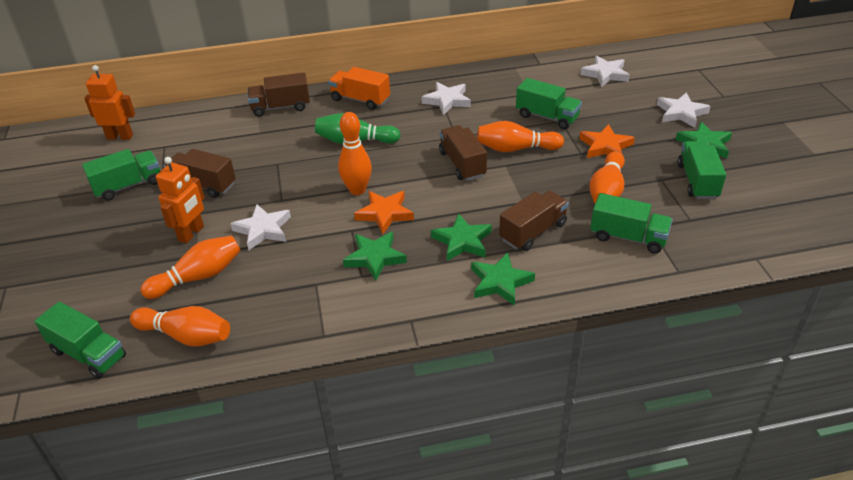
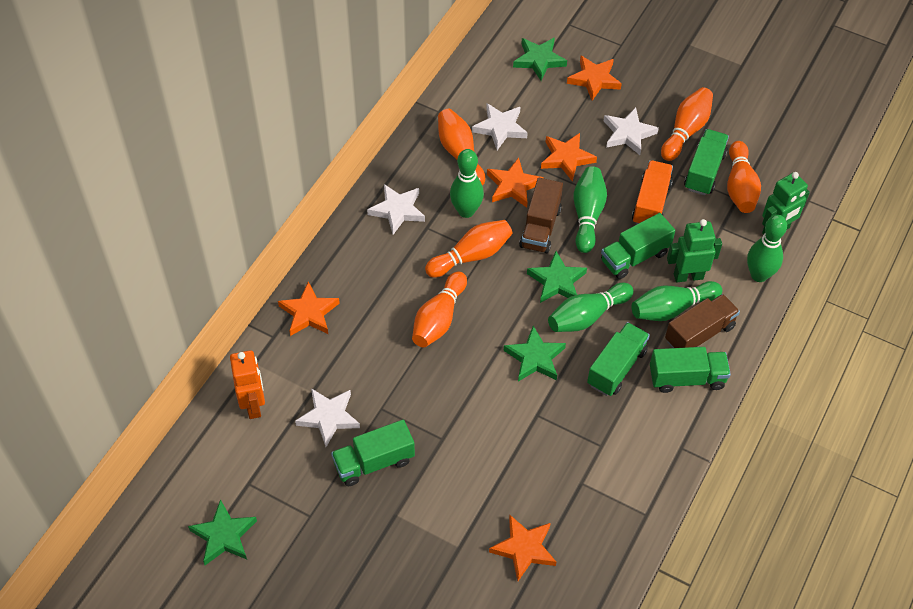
brown truck: [164,149,236,198] [247,73,310,117] [439,125,487,181] [499,191,569,251] = 4 -> [519,178,563,253] [665,294,740,348] = 2
green bowling pin: [315,113,401,144] = 1 -> [450,149,484,218] [548,283,634,332] [574,166,607,253] [631,281,722,321] [747,215,787,282] = 5
green robot: none = 0 -> [667,219,722,282] [762,172,810,235] = 2
orange robot: [84,65,135,140] [156,157,205,244] = 2 -> [230,350,265,419] = 1
orange star: [354,191,414,234] [579,124,635,158] = 2 -> [278,281,340,336] [487,157,544,208] [489,515,556,581] [541,133,597,182] [567,56,622,101] = 5

